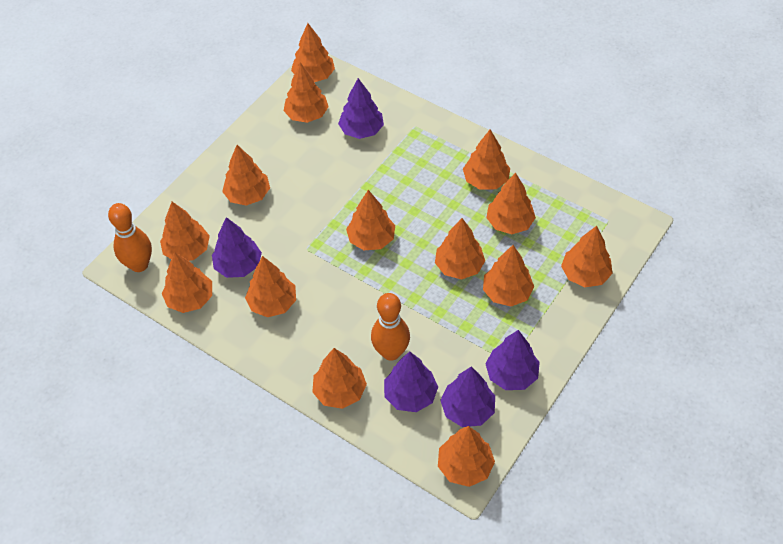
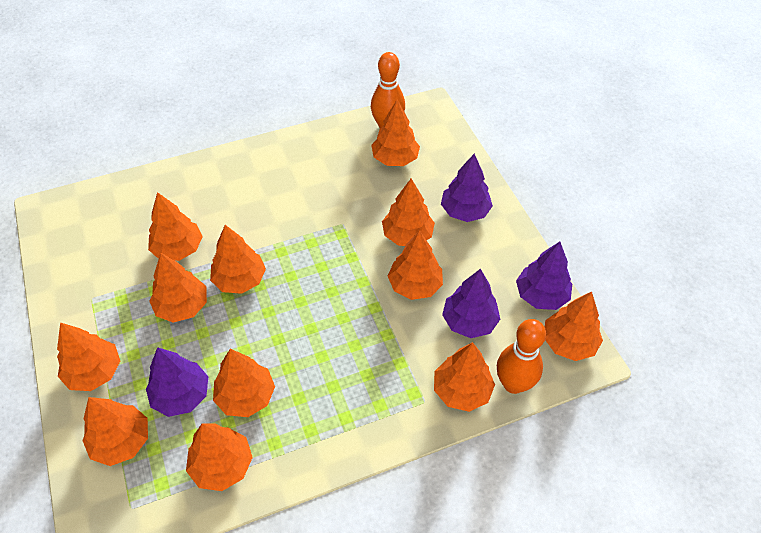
orange tree: [160,202,210,261] [162,252,212,313] [222,145,270,206] [245,256,296,317] [284,63,329,123] [291,23,335,82] [312,348,367,409] [346,190,395,250] [435,218,485,279] [438,426,495,487] [463,129,510,190] [483,245,534,307] [486,173,536,234] [561,226,613,287] = 14 -> [57,322,120,391] [82,397,148,466] [148,192,203,261] [149,253,207,323] [186,423,253,491] [210,225,266,294] [213,349,275,417] [371,100,420,166] [382,179,435,246] [388,230,443,300] [434,342,495,412] [545,292,603,361] = 12
purple tree: [212,217,262,278] [338,78,384,139] [384,352,438,412] [440,367,495,427] [485,330,540,390] = 5 -> [146,347,208,417] [441,154,493,222] [442,269,500,338] [516,242,572,310] = 4

